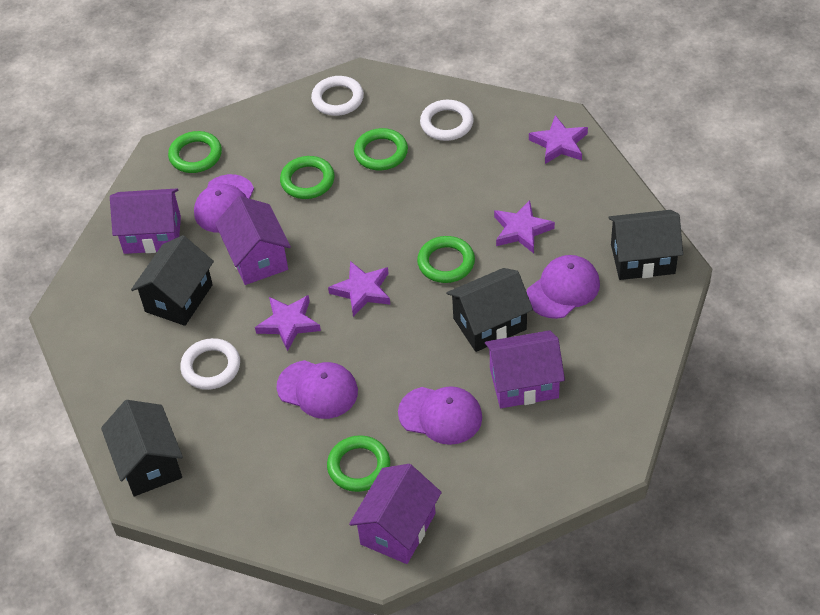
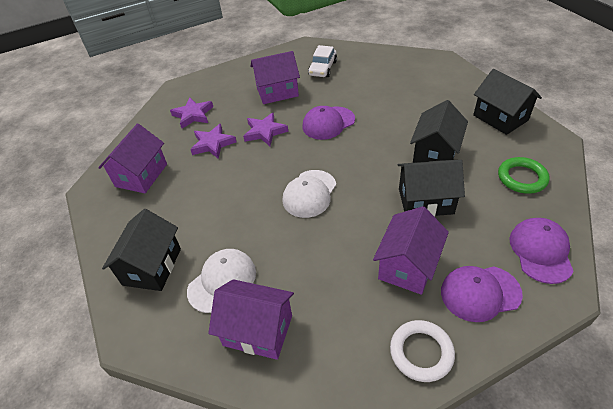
green ring: [168,131,222,173] [280,156,335,199] [327,435,390,492] [354,128,408,170] [417,236,475,283] = 5 -> [498,157,550,194] = 1
purple cap: [194,174,254,233] [277,360,358,419] [398,386,482,445] [527,255,600,319] = 4 -> [302,106,355,140] [441,266,523,322] [509,218,574,284] = 3
purple star: [255,295,321,351] [328,261,390,317] [494,200,555,253] [529,115,588,164] = 4 -> [170,98,213,129] [190,124,237,159] [243,112,288,146] = 3
white cap: none = 0 -> [187,249,256,313] [282,170,336,218] = 2
white car: none = 0 -> [308,45,337,77] = 1
white ring: [180,338,240,390] [311,76,364,116] [420,100,474,141] = 3 -> [390,320,455,382] = 1

